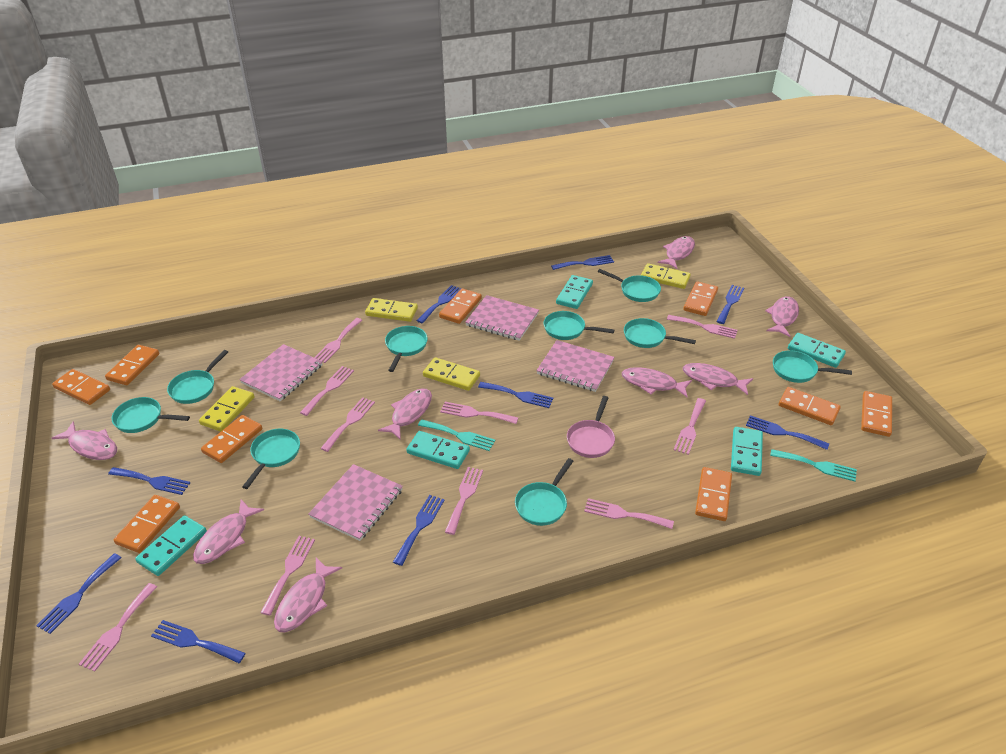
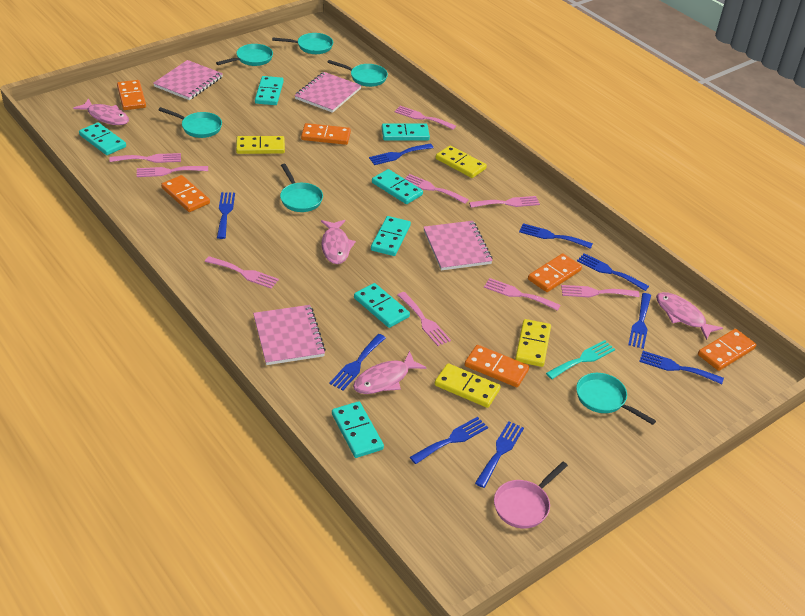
orange domino: [52,369,110,405] [105,345,159,385] [114,495,180,553] [201,415,262,463] [439,288,482,324] [683,281,718,316] [695,467,732,521] [779,387,841,425] [861,391,892,437] = 9 -> [117,80,146,110] [161,175,210,212] [301,123,351,145] [465,345,529,387] [528,253,582,292] [698,329,756,371] = 6
pink fish: [52,422,117,460] [193,499,264,564] [274,558,342,633] [378,388,432,440] [622,367,692,397] [658,236,695,269] [683,363,753,395] [765,296,799,337] = 8 -> [73,98,129,125] [321,220,356,264] [353,351,427,394] [656,292,723,340] = 4
pink fork: [79,583,157,672] [260,536,315,616] [300,366,354,416] [314,318,363,363] [320,397,375,452] [440,402,518,424] [445,467,483,535] [584,498,674,529] [667,315,738,339] [674,398,706,455] = 10 -> [109,153,181,163] [137,166,208,177] [205,256,279,289] [394,106,456,130] [398,292,451,346] [405,174,469,204] [469,196,540,208] [484,278,561,311] [561,285,639,297] = 9
turquoise domino: [135,515,207,576] [406,431,470,469] [556,275,593,309] [731,427,763,476] [788,333,846,368] = 5 -> [79,123,126,155] [255,76,284,105] [332,401,384,458] [354,283,410,328] [371,216,411,256] [372,169,423,204] [382,123,430,141] = 7
turquoise fork: [418,419,495,451] [770,449,857,481] = 2 -> [546,340,615,379] = 1
turquoise pan: [112,397,190,433] [167,350,228,404] [242,429,300,489] [385,326,428,372] [515,458,573,526] [544,311,614,340] [598,269,661,302] [624,318,696,348] [773,350,852,383] = 9 -> [159,107,222,138] [216,44,273,66] [272,33,333,54] [280,164,323,212] [327,60,388,87] [576,373,656,425] = 6

